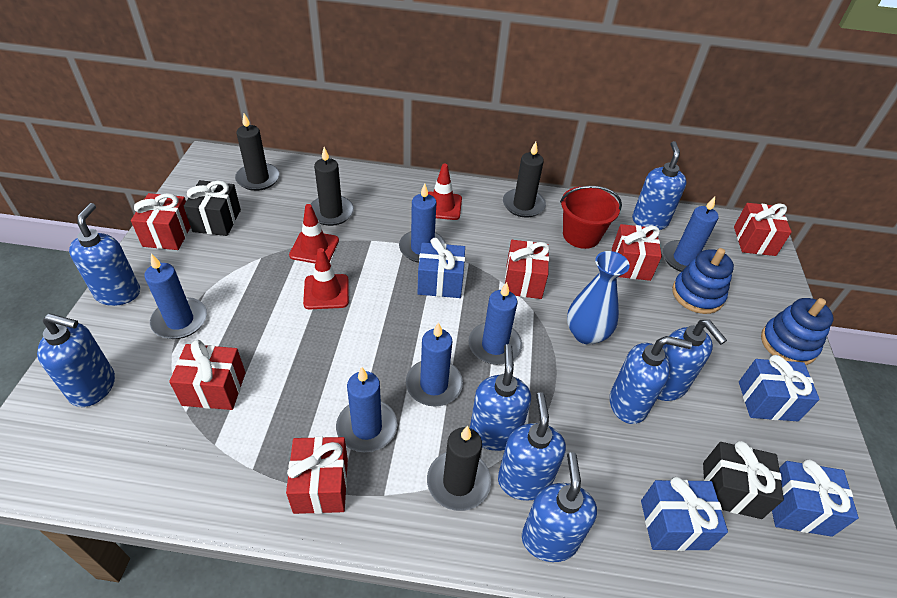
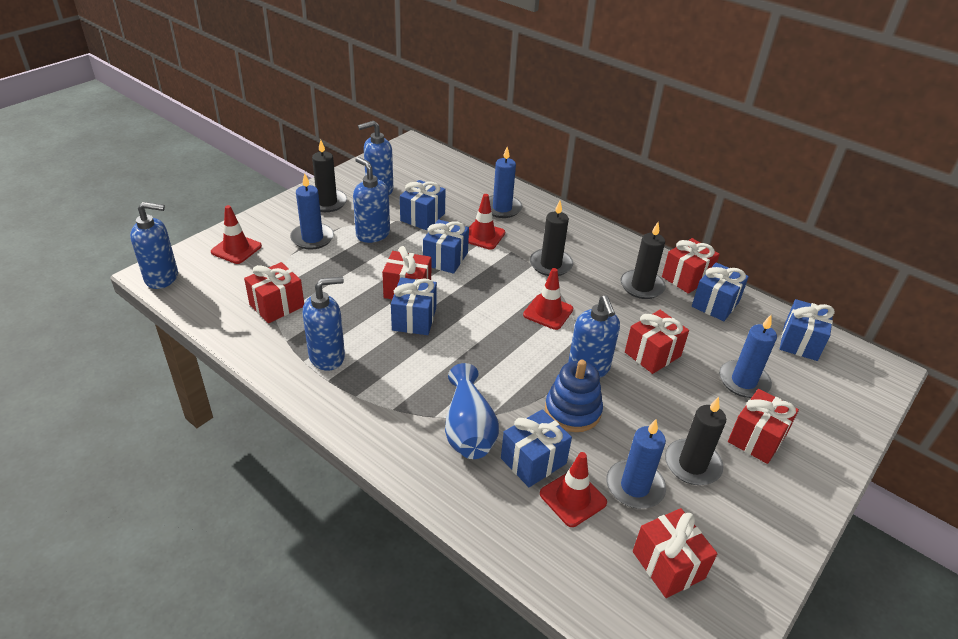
black gift: [184,180,241,236] [703,441,784,519] = 2 -> none = 0
blue candle: [144,254,207,339] [336,367,397,452] [399,183,446,263] [406,322,463,407] [469,282,522,365] [663,197,719,272] = 6 -> [290,173,334,250] [489,147,522,218] [607,419,666,509] [719,315,777,398] = 4
blue gift: [417,238,465,298] [641,477,728,551] [739,355,820,421] [772,459,859,537] = 4 -> [391,277,437,335] [400,180,446,230] [423,219,469,274] [501,409,572,487] [692,262,749,321] [780,299,835,361] = 6
blue soap dispenser: [37,314,115,407] [69,203,140,306] [470,344,531,451] [498,392,566,501] [522,452,597,562] [610,336,692,424] [632,141,687,230] [657,320,727,401] = 8 -> [130,202,178,289] [303,277,345,371] [353,157,390,243] [358,121,393,195] [568,295,620,378] = 5
blue stacking toy: [672,248,734,314] [761,298,834,365] = 2 -> [545,360,603,432] = 1
red bucket: [560,186,622,249] = 1 -> none = 0
red traffic cone: [289,204,339,263] [303,248,349,309] [428,163,462,220] = 3 -> [211,205,262,264] [468,194,505,250] [523,268,573,330] [540,452,607,527] = 4

